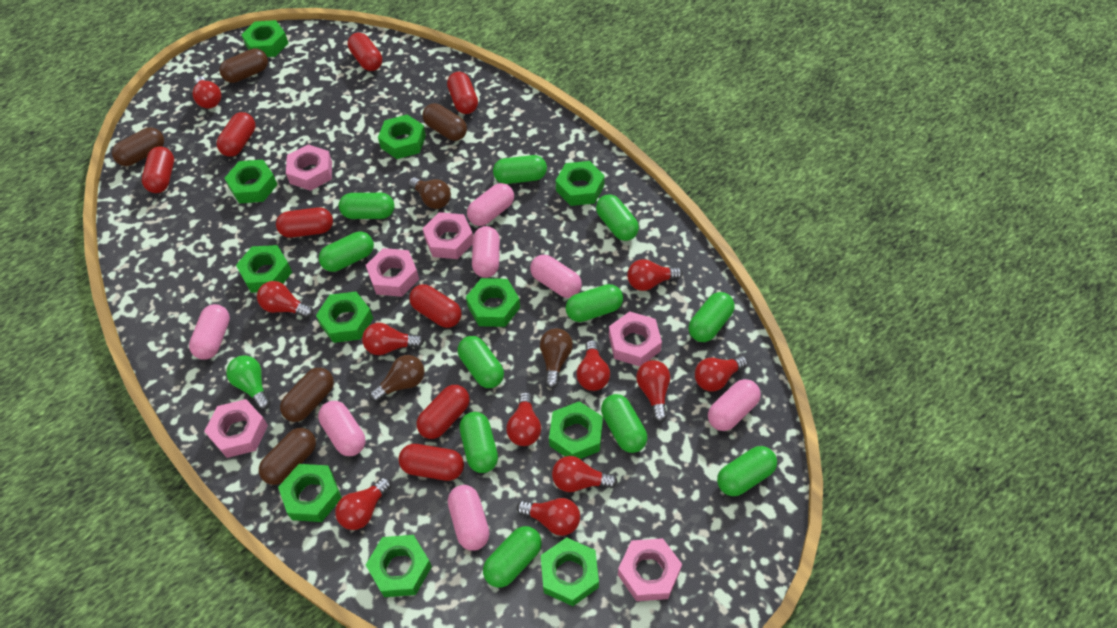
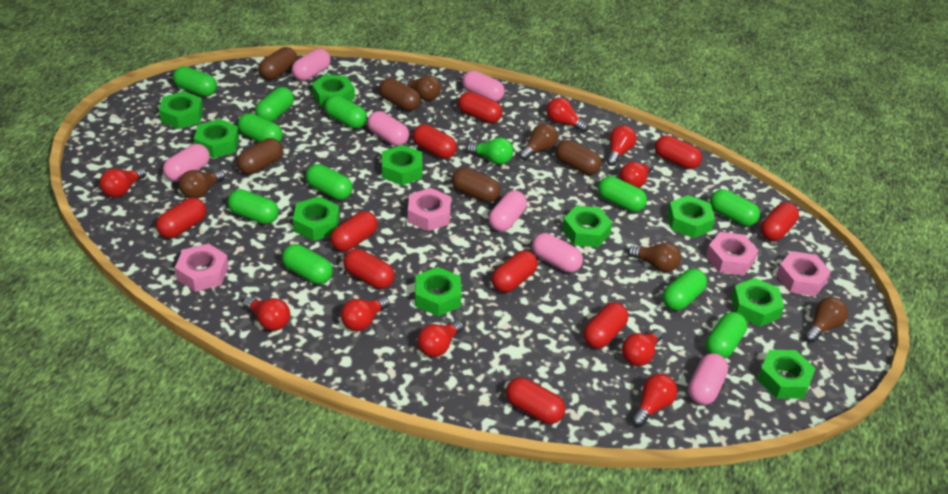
brown light bulb: [369,355,424,402] [408,177,451,209] [540,328,573,388] = 3 -> [179,170,225,198] [401,75,441,101] [519,123,558,160] [627,242,681,272] [804,297,848,343] = 5
green nut: [225,160,277,204] [236,245,292,293] [241,20,288,57] [278,464,342,522] [316,292,373,343] [366,535,432,597] [378,115,426,159] [466,278,520,327] [541,537,599,606] [549,401,603,459] [556,161,605,206] = 11 -> [159,91,203,129] [194,119,239,158] [293,196,339,241] [312,74,355,107] [382,145,423,185] [415,267,462,316] [562,205,612,247] [667,195,715,238] [731,278,784,327] [757,350,816,399] = 10
pink nut: [204,399,268,458] [286,144,332,191] [366,248,419,297] [422,212,473,259] [609,311,662,366] [618,538,682,601] = 6 -> [175,243,229,292] [407,188,451,231] [706,232,759,275] [776,251,831,296] = 4
red capsule: [142,147,174,193] [217,112,255,157] [276,207,333,238] [348,33,382,71] [398,444,464,481] [409,284,462,328] [417,385,470,439] [447,72,478,114] = 8 -> [156,198,206,238] [331,211,378,252] [343,249,395,289] [412,124,457,159] [458,92,502,123] [492,251,538,293] [506,378,565,424] [583,302,628,349] [655,135,702,169] [761,202,799,241] = 10
red light bulb: [192,76,221,109] [257,281,313,318] [335,477,391,530] [362,323,424,355] [506,392,541,446] [517,498,580,536] [552,456,617,492] [576,340,610,391] [627,259,682,291] [636,360,670,422] [695,355,748,391] = 11 -> [99,167,146,198] [243,297,290,331] [341,296,389,331] [417,320,463,357] [547,97,588,132] [606,125,636,166] [619,161,653,188] [622,329,663,366] [631,374,677,427] = 9

